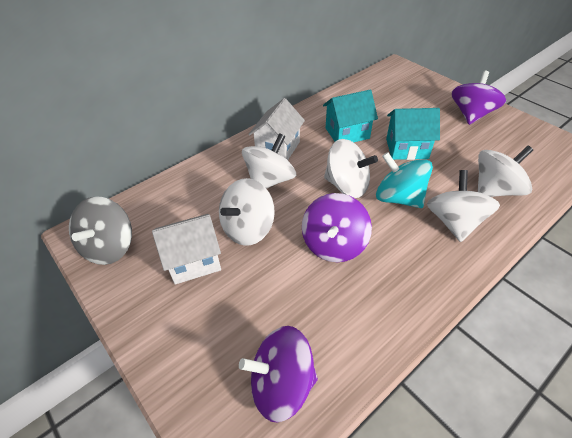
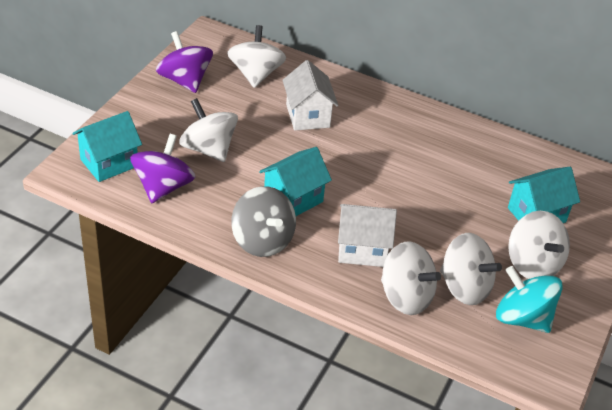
purple spinning top: [239,326,318,423] [302,193,372,262] [452,71,506,125] = 3 -> [130,134,195,203] [156,31,213,93] = 2
turquoise house: [323,90,378,142] [386,108,440,160] = 2 -> [72,111,142,182] [259,147,332,216] [508,167,580,223] = 3

